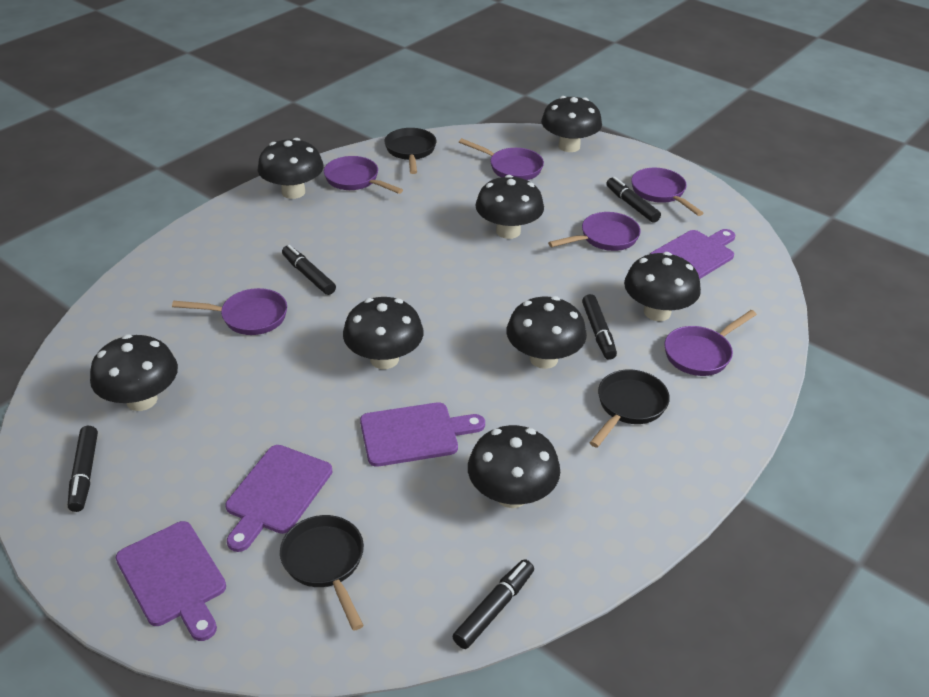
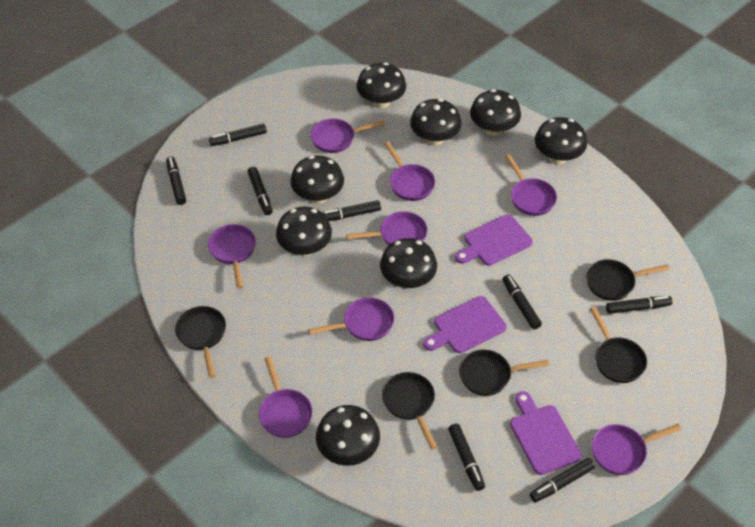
black marker: [68,426,98,512] [282,245,336,295] [452,559,534,649] [582,294,617,360] [606,177,661,223] = 5 -> [166,157,186,205] [209,124,267,146] [248,167,273,215] [323,200,381,221] [448,423,485,491] [502,275,542,329] [530,458,595,502] [606,296,672,314] = 8
black pan: [280,515,364,631] [384,128,436,174] [590,370,670,448] = 3 -> [175,306,226,378] [382,372,437,450] [459,349,549,396] [586,259,670,301] [590,307,647,383] = 5
purple cutting board: [115,521,226,641] [225,445,332,552] [360,402,485,467] [650,229,735,279] = 4 -> [423,296,507,353] [455,214,533,266] [510,391,582,475] = 3
purple pan: [172,288,287,335] [324,156,403,194] [459,138,544,180] [548,212,641,251] [631,168,703,216] [664,310,757,376] = 6 -> [208,224,256,289] [259,356,312,438] [308,297,394,341] [311,119,385,153] [346,211,428,245] [384,141,435,201] [505,154,557,216] [592,424,682,475] = 8

